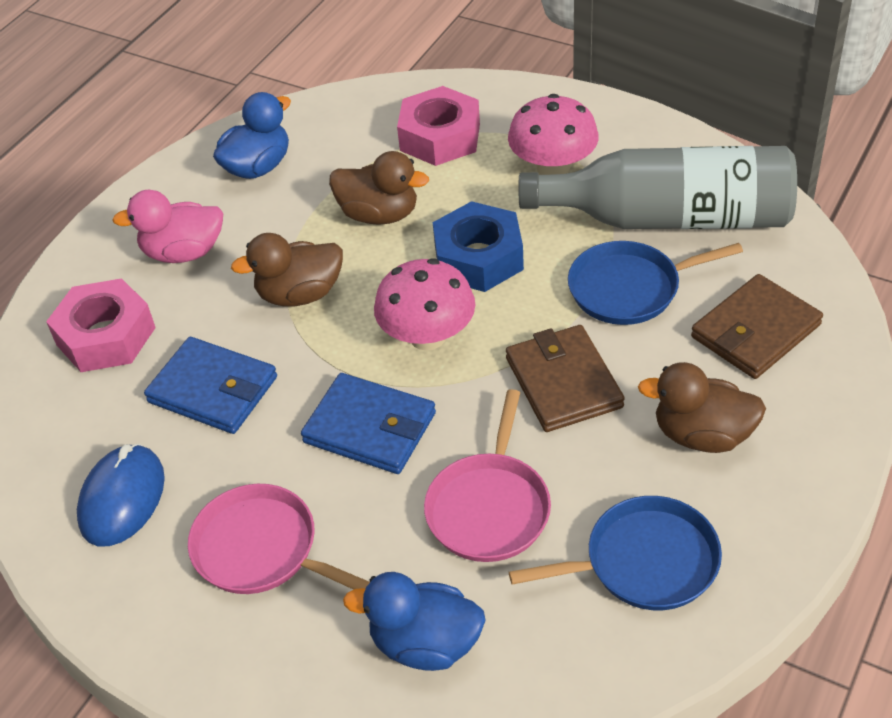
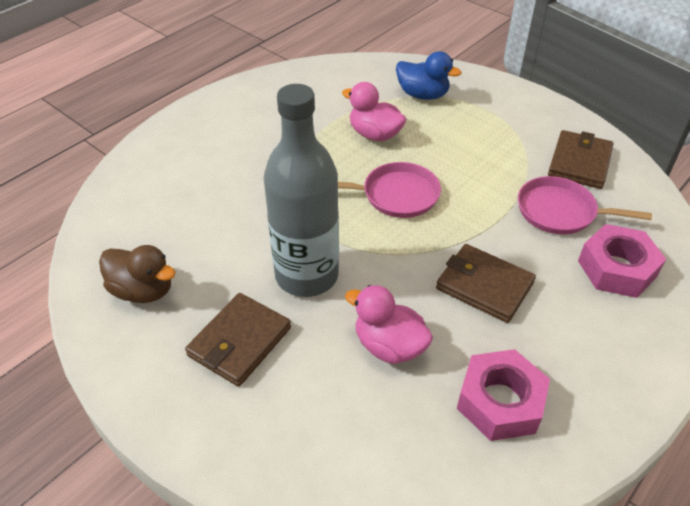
blue duck: [213,92,291,179] [343,572,486,671] = 2 -> [396,51,461,100] = 1
blue mouse: [77,443,165,546] = 1 -> none = 0
blue nut: [433,201,524,292] = 1 -> none = 0
blue pan: [509,496,722,610] [568,241,743,325] = 2 -> none = 0
blue wallet: [144,337,277,434] [301,373,436,474] = 2 -> none = 0
brown duck: [231,233,343,307] [329,151,429,225] [638,362,766,453] = 3 -> [99,245,176,303] = 1
brown wallet: [506,325,625,432] [691,274,823,379] = 2 -> [185,293,291,387] [436,244,536,323] [548,130,614,189] = 3
pink duck: [112,190,223,263] = 1 -> [342,82,406,141] [345,285,433,364] = 2
pink mushroom: [374,258,475,350] [508,94,599,175] = 2 -> none = 0

